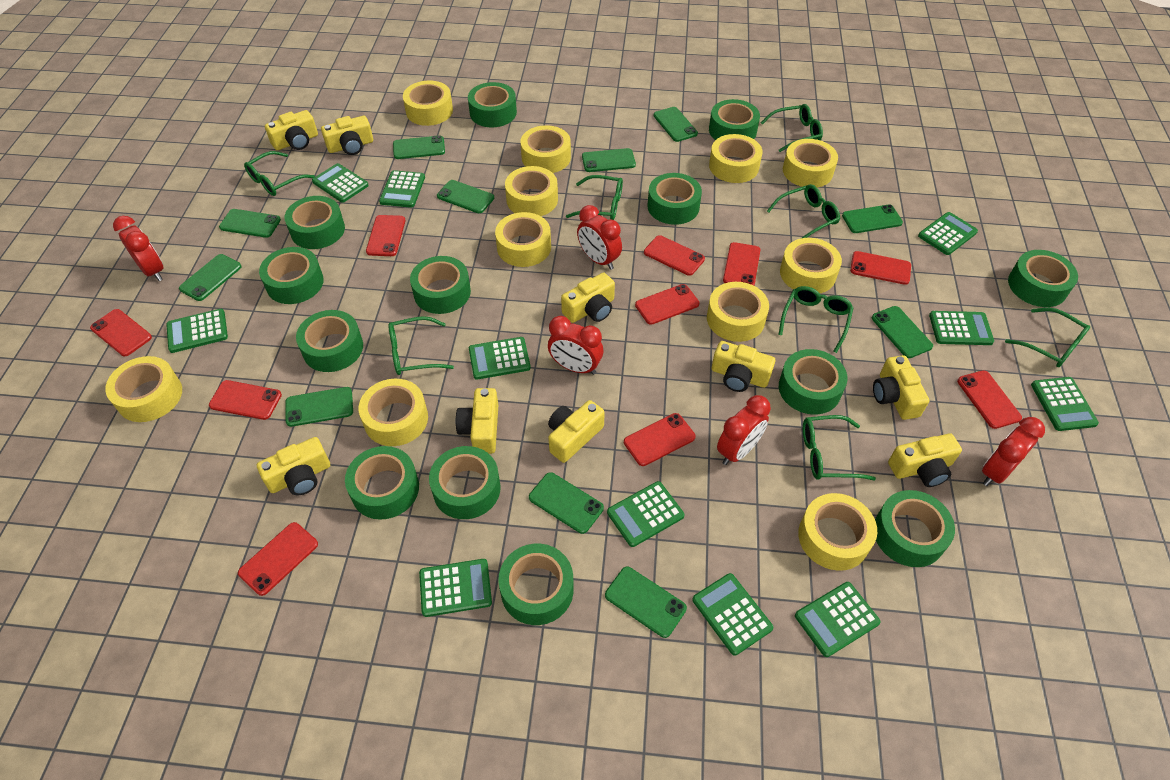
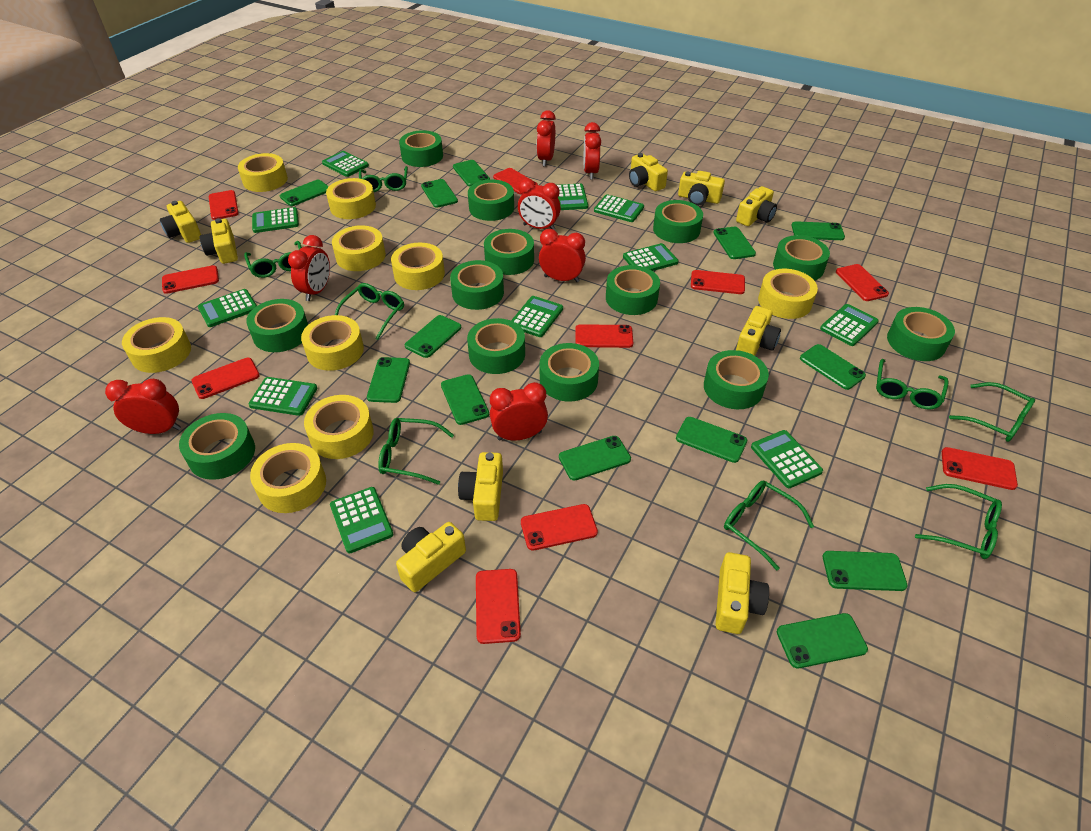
green phone: [179,254,242,301] [219,209,281,238] [285,387,353,427] [393,135,445,159] [437,180,494,213] [529,472,604,534] [582,148,636,172] [605,567,687,638] [654,107,698,142] [842,204,903,233] [872,306,933,358] = 11 -> [280,180,329,206] [367,357,410,403] [405,315,461,358] [421,179,458,208] [441,374,489,425] [453,160,490,186] [559,436,631,481] [676,417,747,463] [713,227,756,259] [777,613,868,668] [791,221,845,240] [800,344,866,390] [823,551,907,591] = 13
red clock: [113,216,164,281] [548,316,603,375] [577,205,622,270] [717,395,771,465] [982,417,1045,486] = 5 -> [105,379,181,434] [288,235,330,301] [490,382,548,441] [518,179,561,230] [537,110,556,167] [539,229,586,282] [584,122,601,180] = 7
yellow tape: [105,356,182,422] [359,379,428,446] [403,80,453,126] [495,212,551,267] [505,166,558,216] [520,125,571,173] [707,282,769,342] [709,134,763,183] [780,238,842,293] [783,139,838,188] [798,493,877,571] = 11 -> [122,317,191,373] [238,153,288,192] [250,443,326,513] [301,315,364,371] [304,395,374,459] [326,178,376,219] [332,225,386,271] [391,243,445,290] [758,269,818,319] = 9

